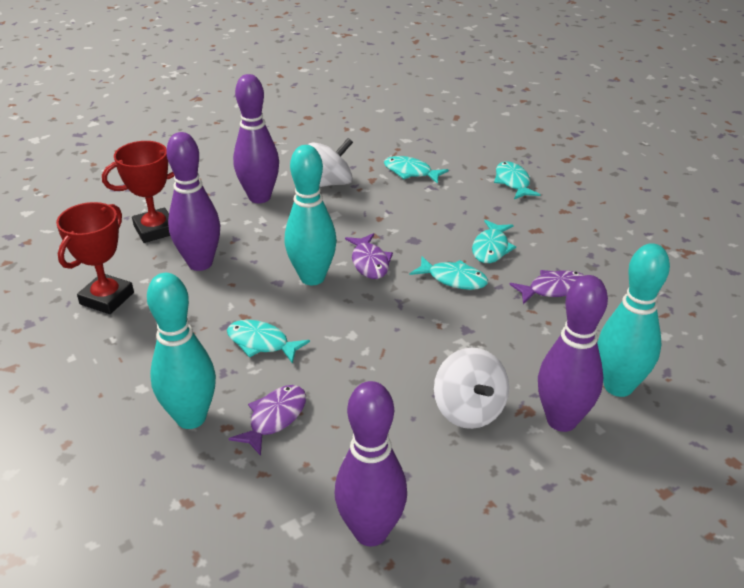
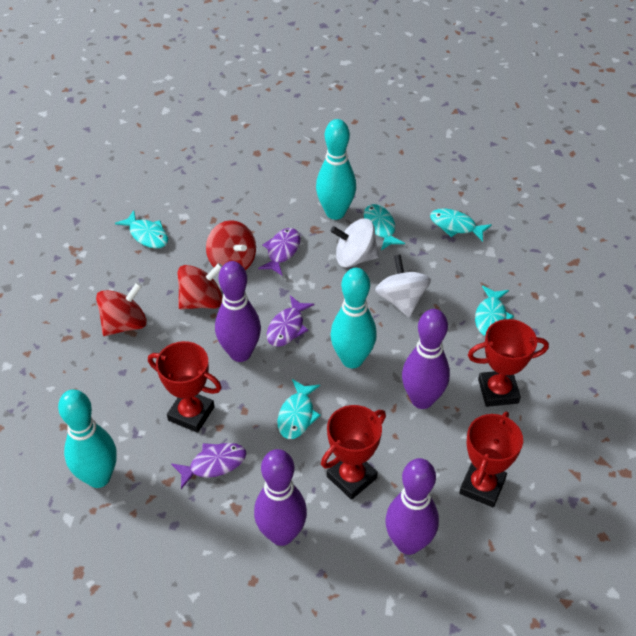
red spinning top: none = 0 -> [96,282,147,336] [178,263,223,309] [206,220,256,270] = 3
red trophy: [56,202,134,314] [102,141,175,243] = 2 -> [148,341,222,433] [321,405,386,500] [459,411,523,508] [468,319,549,407] = 4

